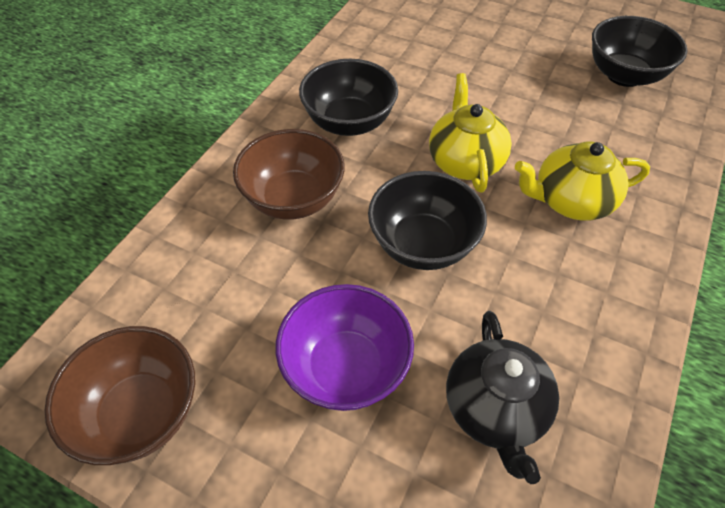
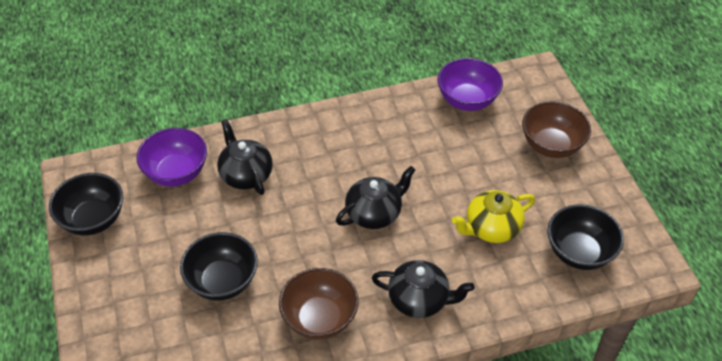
black teapot: [446,311,559,484] = 1 -> [217,119,273,195] [336,166,415,229] [372,260,475,318] = 3
purple bowl: [275,284,414,411] = 1 -> [136,128,207,187] [438,58,503,111] = 2
yellow teapot: [429,73,512,192] [514,141,650,221] = 2 -> [452,190,535,243] = 1

